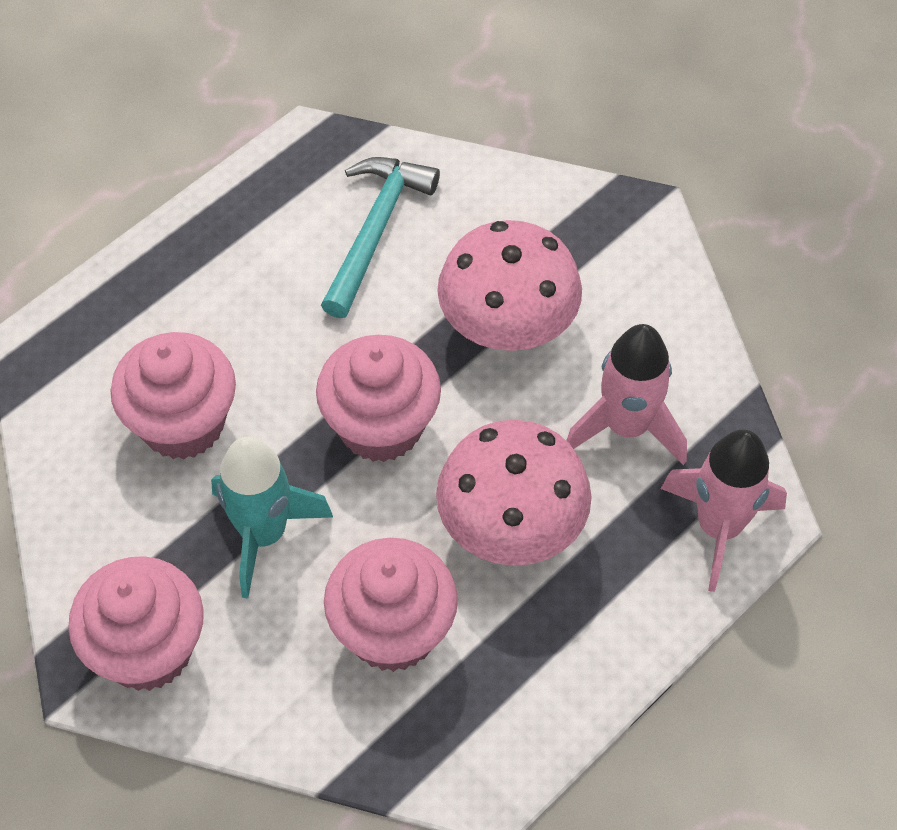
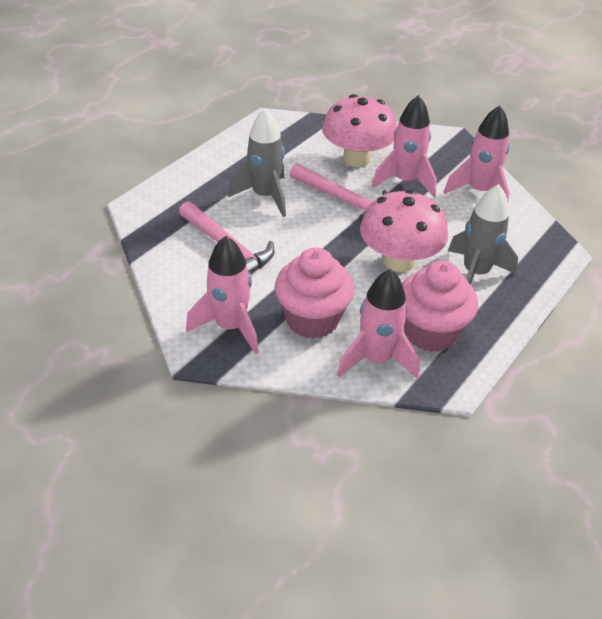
grey rocket: none = 0 -> [228,109,286,217] [448,184,518,284] = 2
pink cupcake: [68,556,204,691] [110,332,236,460] [316,335,441,462] [324,538,458,672] = 4 -> [275,247,354,339] [402,260,478,352] = 2
pink hammer: none = 0 -> [179,201,275,274] [290,163,387,224] = 2
pink rocket: [566,324,687,465] [661,430,787,592] = 2 -> [186,236,259,354] [337,269,420,379] [371,95,437,197] [444,105,510,201] = 4
turquoise hammer: [321,157,440,318] = 1 -> none = 0
turquoise rocket: [211,437,333,599] = 1 -> none = 0

